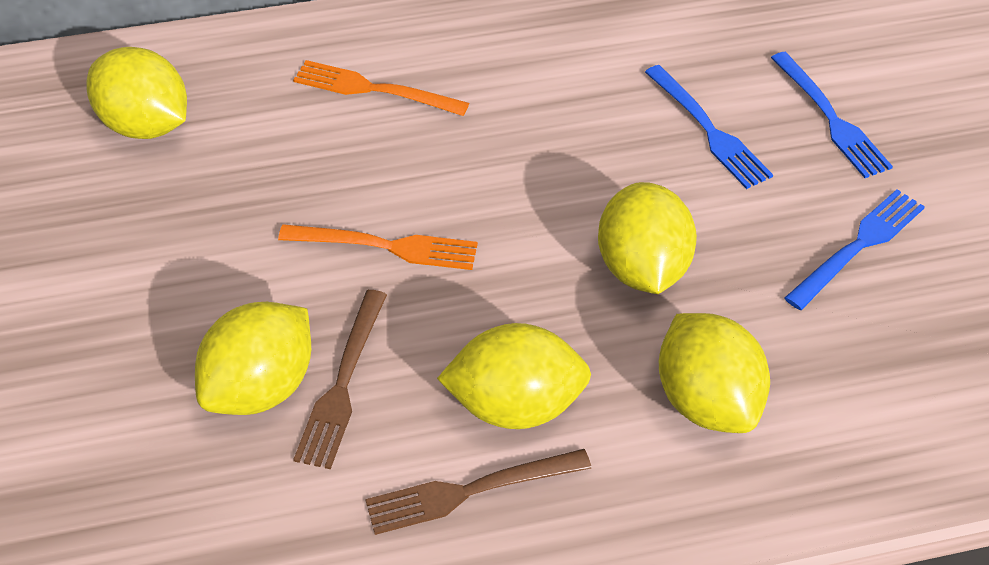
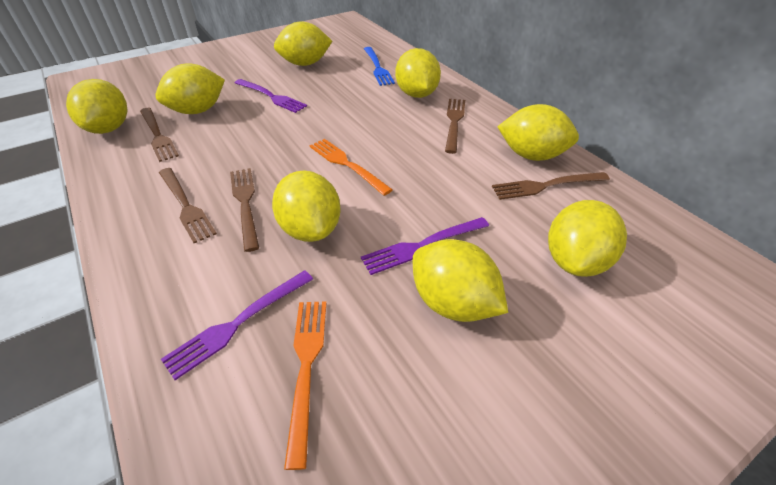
blue fork: [645,65,773,189] [771,52,893,178] [784,189,925,310] = 3 -> [364,47,395,86] = 1
brown fork: [293,290,387,469] [365,449,592,535] = 2 -> [140,108,179,162] [159,168,217,243] [230,168,259,252] [445,99,465,154] [492,172,610,200] = 5
purple fork: none = 0 -> [161,270,313,380] [235,79,307,113] [361,217,489,275] = 3
yellow lemon: [87,47,187,139] [195,302,311,415] [437,323,591,429] [598,182,697,294] [659,313,770,433] = 5 -> [66,79,127,134] [155,63,225,114] [272,170,340,242] [274,22,332,66] [395,48,441,98] [413,239,508,322] [497,104,579,161] [548,200,627,277] = 8

